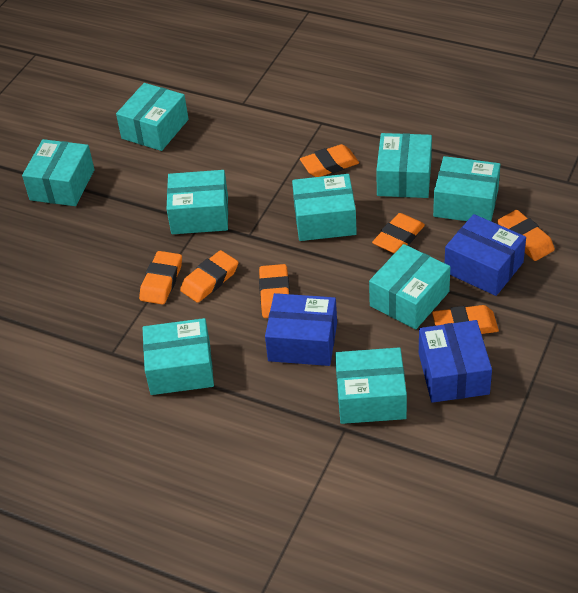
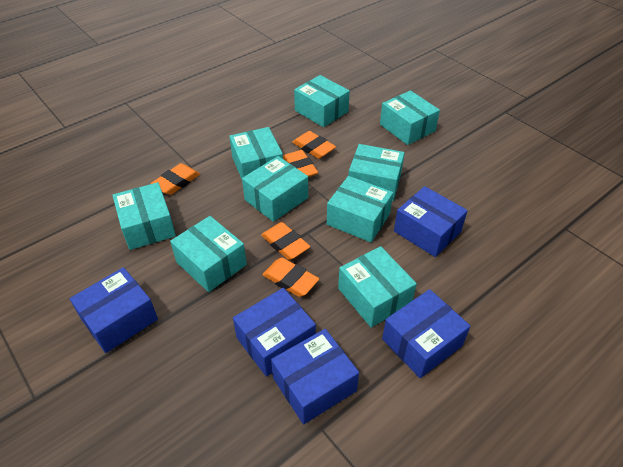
blue box: [265,293,337,366] [419,320,492,403] [445,214,526,296] = 3 -> [70,267,158,353] [233,288,316,377] [271,329,359,424] [382,289,470,378] [394,186,468,257] = 5
orange eraser: [139,251,182,305] [180,250,238,303] [259,264,290,318] [300,144,359,177] [372,213,425,254] [432,305,499,334] [497,210,555,261] = 7 -> [151,163,200,195] [261,222,310,260] [262,258,319,297] [283,150,318,177] [292,131,336,159] = 5

